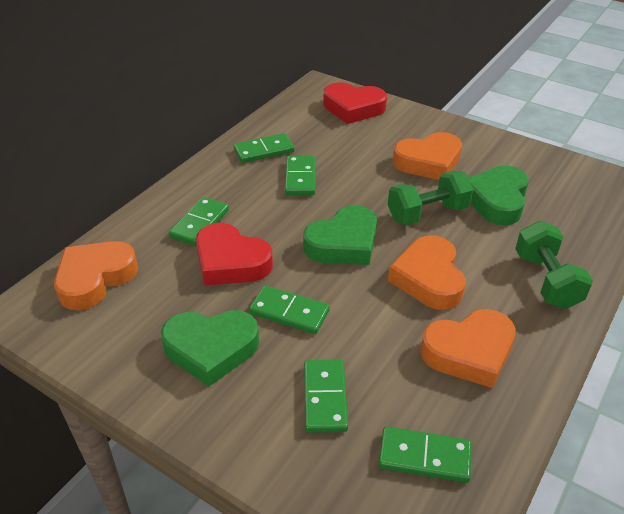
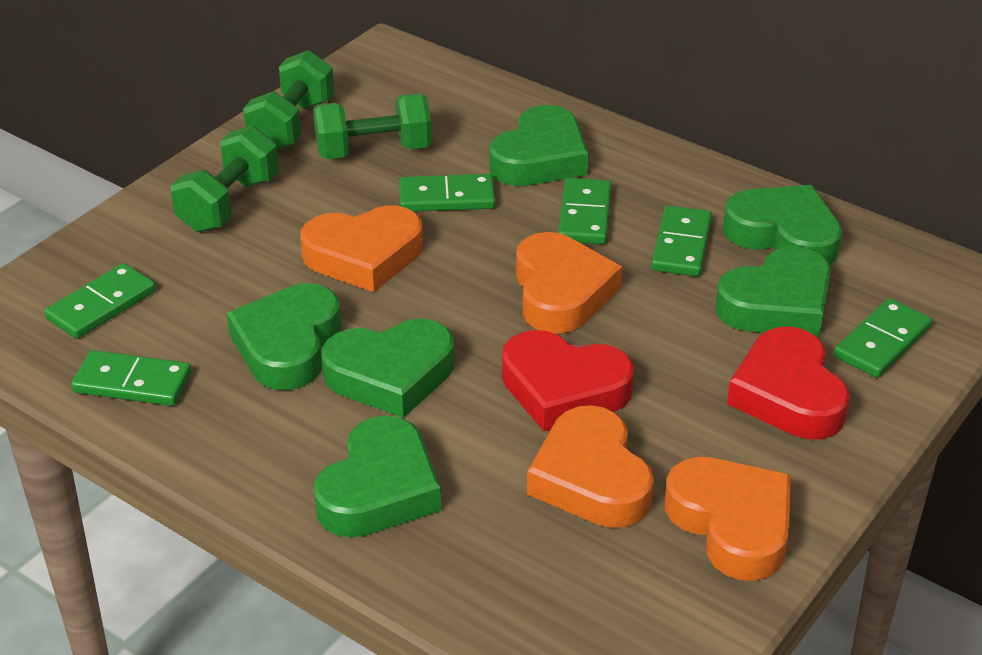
green dumbbell: [388,171,474,225] [515,221,593,309] = 2 -> [170,126,279,232] [243,50,334,150] [313,93,432,159] = 3
green heart: [161,310,259,386] [303,205,377,265] [469,165,529,225] = 3 -> [227,283,341,390] [314,416,441,538] [322,319,454,418] [490,105,588,186] [715,246,831,337] [723,185,842,264] = 6

